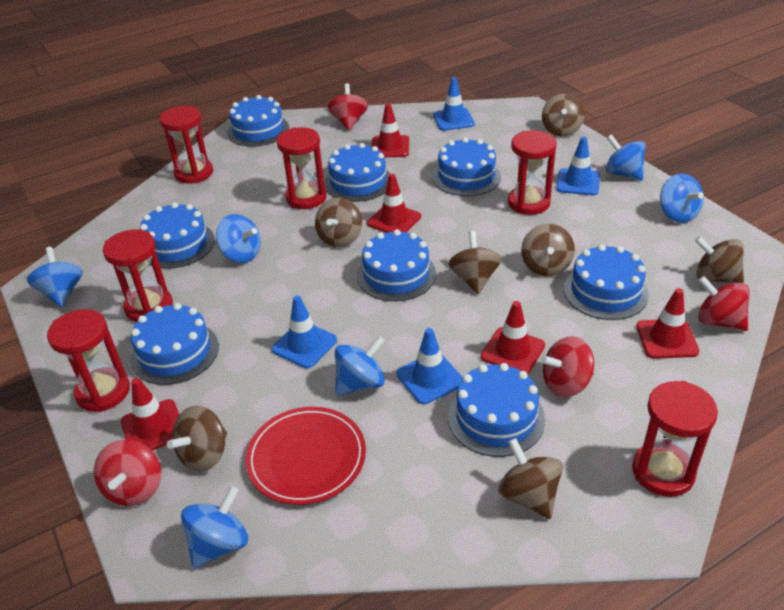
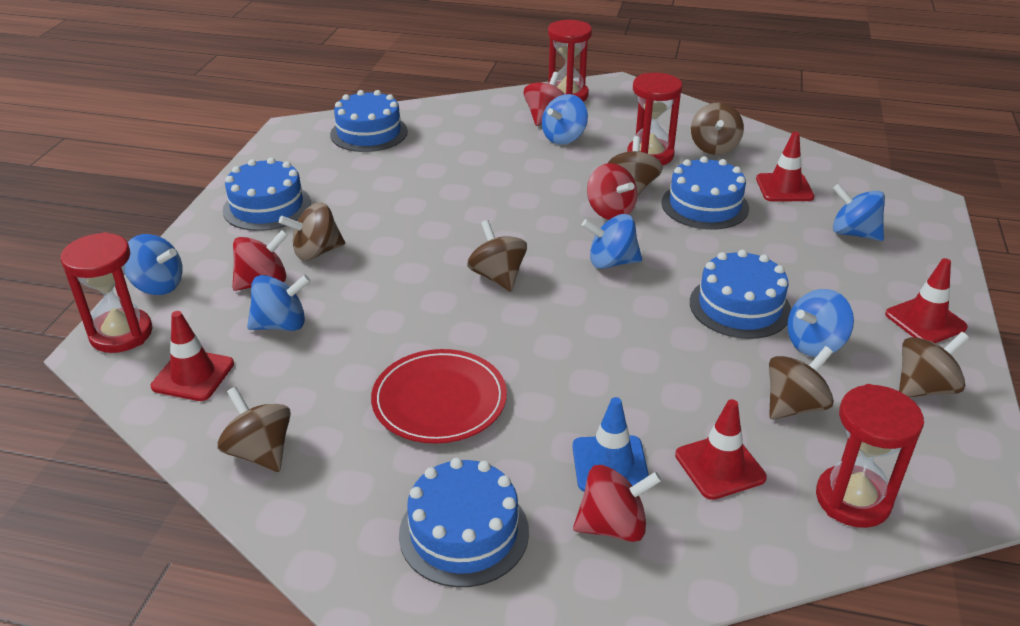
blue cake: [131,303,219,385] [140,202,215,269] [227,95,289,147] [324,143,390,202] [357,229,436,301] [433,137,501,196] [448,363,545,457] [564,244,649,320] = 8 -> [223,157,311,231] [330,90,408,152] [399,458,529,587] [662,156,749,230] [690,249,791,339] = 5
blue traffic cone: [272,296,337,368] [396,328,463,404] [433,77,475,131] [556,137,600,195] = 4 -> [572,397,649,492] = 1
red hourglass: [47,309,130,412] [103,229,173,322] [159,106,213,184] [277,127,327,209] [508,130,557,215] [632,381,718,497] = 6 -> [60,232,153,353] [548,20,592,102] [627,73,682,166] [816,384,924,528] = 4
red traffic cone: [120,378,180,451] [367,174,421,233] [371,104,409,157] [481,301,545,374] [636,288,699,359] = 5 -> [151,311,234,401] [675,399,767,500] [756,132,814,202] [885,258,968,343] = 4

